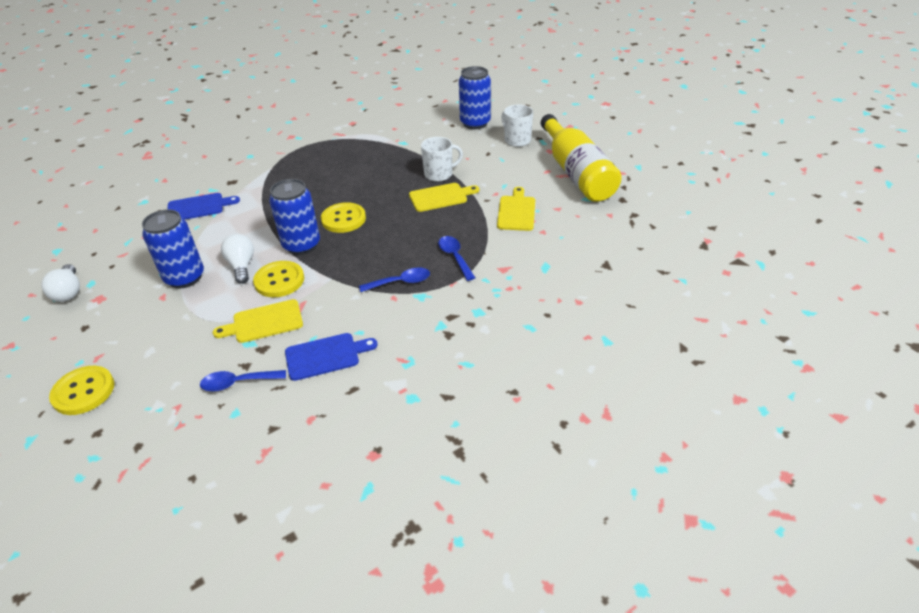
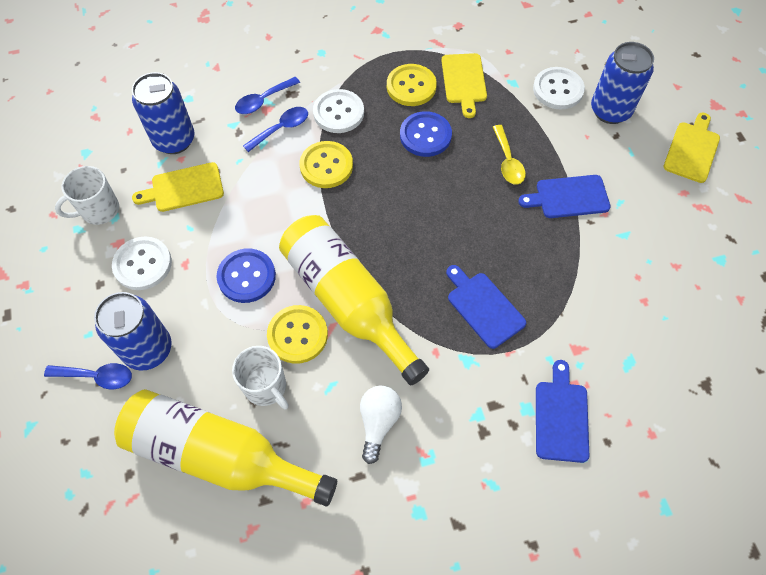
blue button: none = 0 -> [216,248,276,303] [400,111,452,157] = 2
blue cutting board: [167,193,240,220] [285,333,378,381] = 2 -> [446,265,526,349] [518,175,611,218] [536,360,589,463] = 3
white button: none = 0 -> [112,237,172,290] [313,89,364,133] [533,67,585,109] = 3
white light bulb: [41,264,80,302] [221,234,254,284] = 2 -> [360,386,402,464] = 1
yellow bottle: [541,114,622,202] = 1 -> [114,389,337,506] [279,215,429,386] = 2
yellow spoon: none = 0 -> [493,125,526,185] = 1

